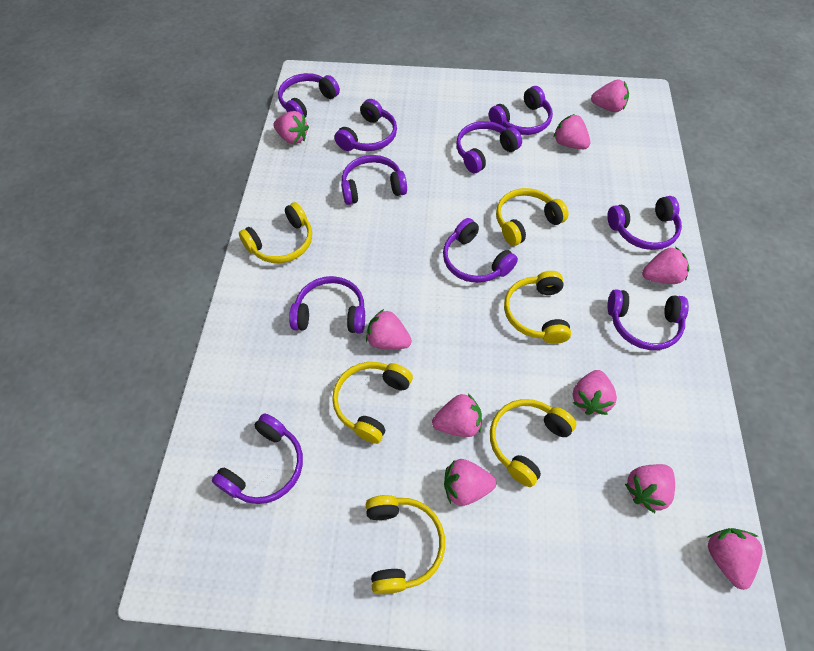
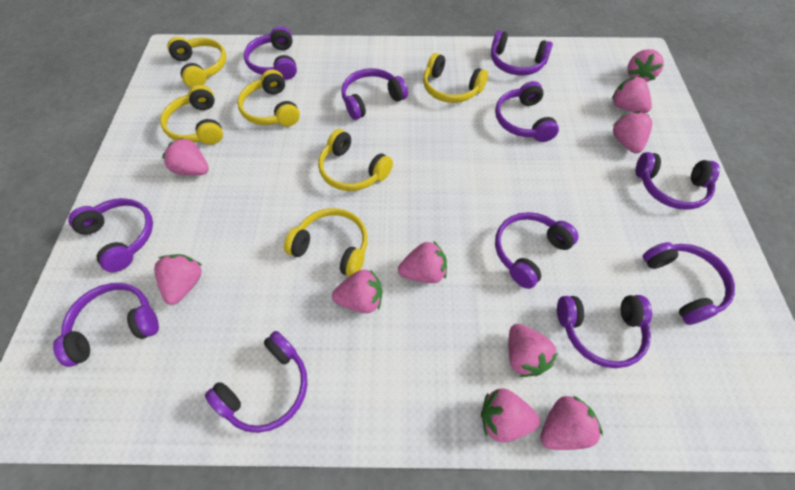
purple headphones: [212,413,303,504] [278,73,340,118] [289,276,365,334] [334,99,397,151] [341,155,407,205] [443,218,518,283] [456,121,522,173] [489,86,553,135] [607,196,682,250] [607,289,689,350] = 10 -> [53,283,159,367] [68,198,153,272] [205,331,308,433] [244,26,297,80] [341,68,408,120] [491,30,553,76] [495,81,559,142] [495,212,578,289] [557,295,652,368] [636,152,720,210] [643,242,735,325] = 11

